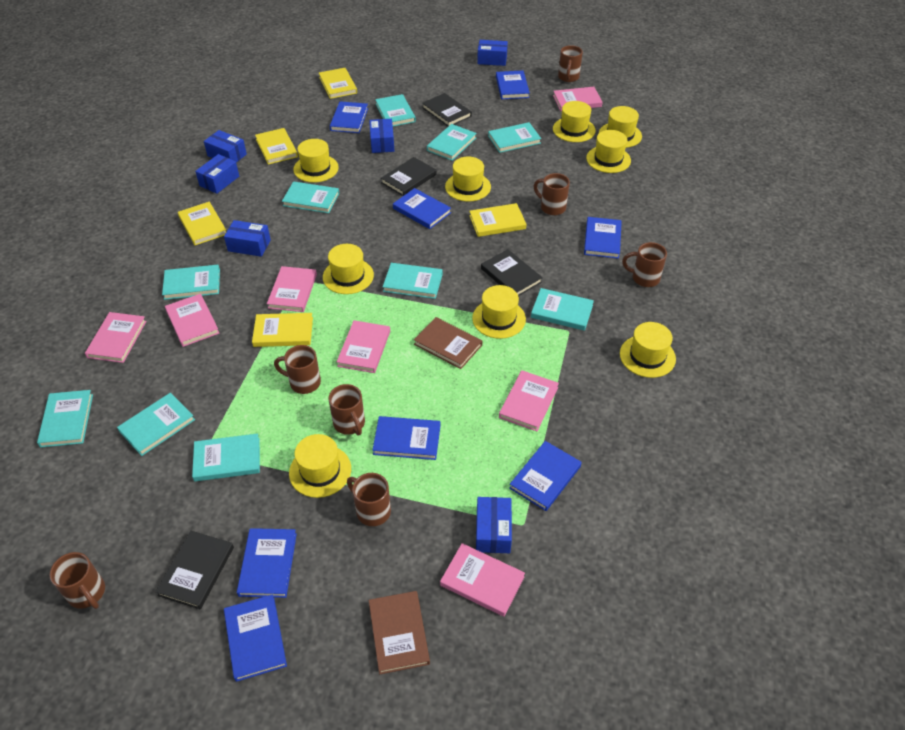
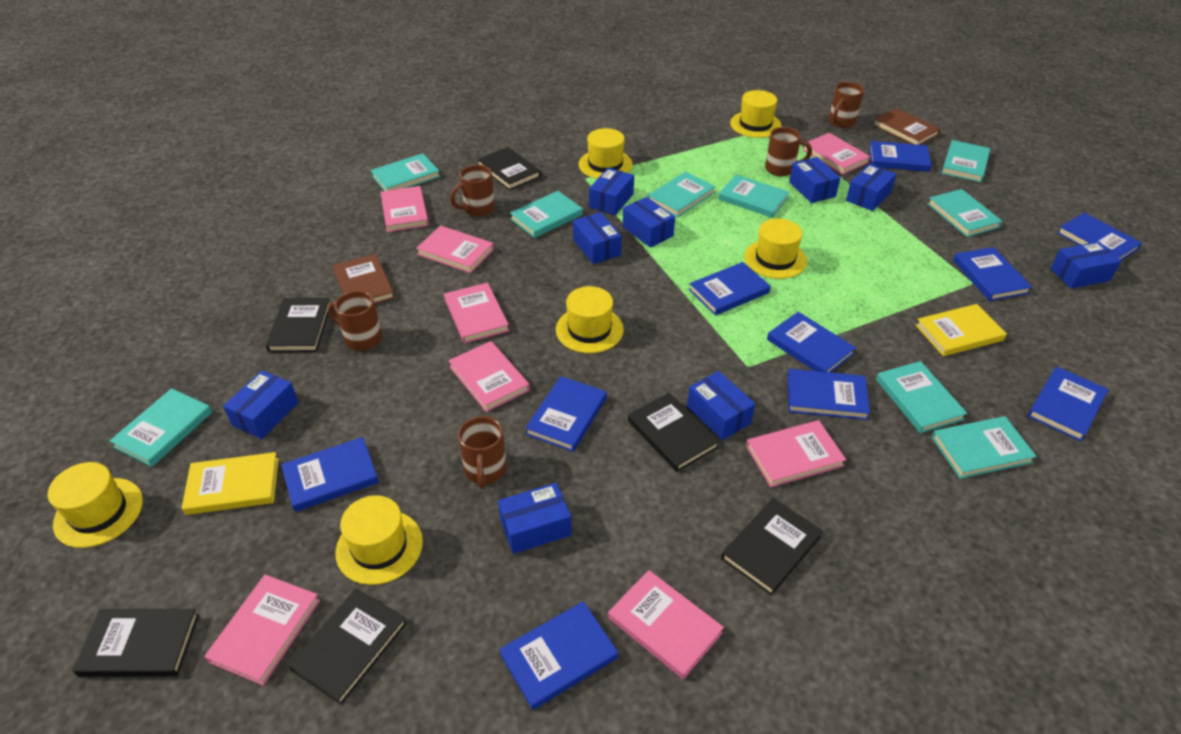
black book: [155,531,234,609] [381,157,436,196] [422,93,472,126] [481,249,543,296] = 4 -> [72,609,199,677] [266,298,330,352] [288,588,407,705] [477,147,541,190] [628,393,720,472] [721,498,823,596] = 6
blue book: [224,594,287,682] [237,528,297,598] [330,101,368,133] [372,416,440,460] [393,188,451,229] [496,70,530,99] [509,441,582,511] [584,217,622,259] = 8 -> [281,437,379,512] [499,601,618,710] [525,376,607,452] [689,262,771,316] [767,312,856,373] [787,369,870,420] [869,141,932,172] [953,247,1032,301] [1028,367,1109,441] [1057,213,1142,260] = 10
blue box: [195,154,239,194] [204,130,247,163] [224,220,271,257] [369,119,394,153] [476,497,512,553] [477,40,508,66] = 6 -> [223,370,299,439] [498,483,572,554] [573,212,622,264] [589,168,634,215] [623,197,675,248] [687,371,755,440] [789,157,840,203] [846,164,896,211] [1050,242,1121,289] = 9
brown mug: [50,552,105,609] [274,345,321,394] [328,384,365,436] [347,473,391,526] [534,173,570,215] [558,45,583,82] [622,242,667,287] = 7 -> [328,291,382,351] [450,165,495,217] [458,416,507,489] [765,127,812,176] [829,82,864,128] = 5
pink book: [85,312,147,363] [165,294,219,347] [267,266,317,312] [337,320,390,373] [440,543,525,617] [499,370,559,431] [553,87,602,111] = 7 -> [204,574,320,685] [380,186,429,232] [416,226,494,273] [444,283,509,343] [448,341,530,412] [608,570,724,679] [746,420,846,487] [802,133,870,174] = 8
turquoise book: [37,390,93,448] [117,393,195,456] [162,265,220,300] [192,433,260,481] [282,181,339,213] [375,94,416,126] [383,263,443,299] [427,124,477,161] [488,122,541,153] [531,288,594,331] = 10 -> [110,388,212,467] [371,153,440,191] [510,191,583,238] [647,171,716,218] [718,175,790,218] [876,361,967,433] [927,189,1003,237] [931,416,1037,479] [942,140,990,182] = 9
yellow book: [178,202,226,245] [252,313,313,347] [255,128,298,165] [319,68,357,99] [469,203,526,237] = 5 -> [181,452,279,515] [915,304,1007,356] = 2
yellow hat: [289,434,351,498] [293,139,339,183] [323,244,374,294] [445,157,491,202] [472,285,526,339] [553,101,596,142] [586,130,631,173] [599,106,642,148] [620,322,676,378] = 9 -> [48,462,143,548] [335,495,423,585] [556,286,624,353] [579,128,633,179] [730,90,782,138] [744,219,807,279] = 6

